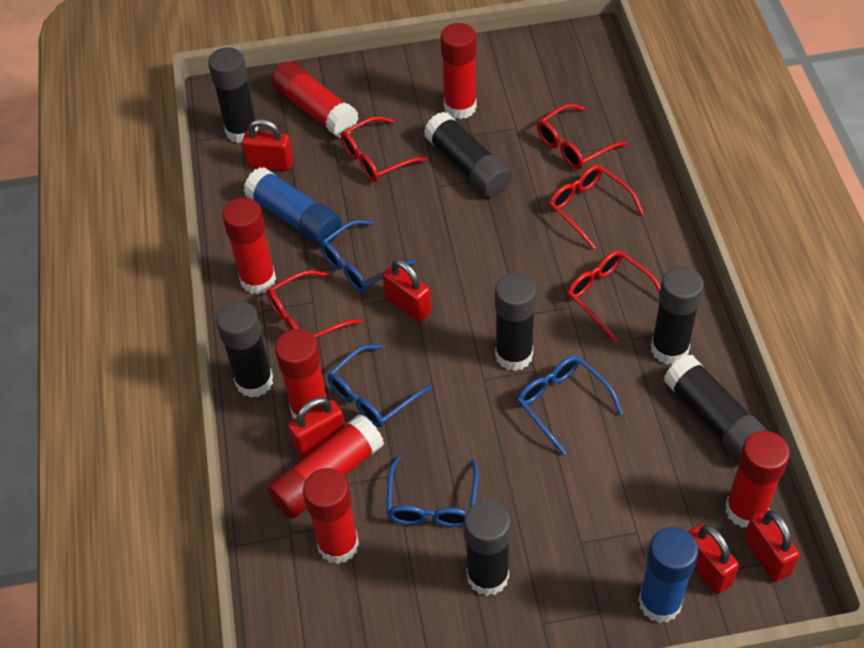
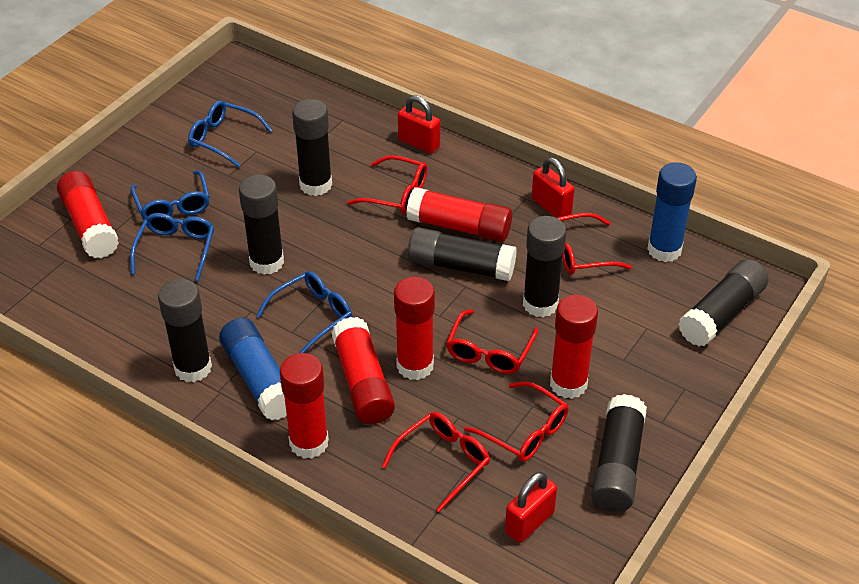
red glue stick: [222,197,276,294] [267,414,384,519] [271,61,358,138] [275,329,327,419] [303,468,359,564] [440,23,477,119] [725,431,790,528] = 7 -> [57,171,119,258] [280,353,329,459] [331,317,395,424] [394,277,435,380] [406,187,512,242] [550,295,598,399] = 6
red padlock: [242,119,293,171] [288,397,345,458] [383,260,431,322] [688,523,739,594] [744,510,800,582] = 5 -> [398,95,440,154] [505,472,557,543] [532,157,574,218] = 3

